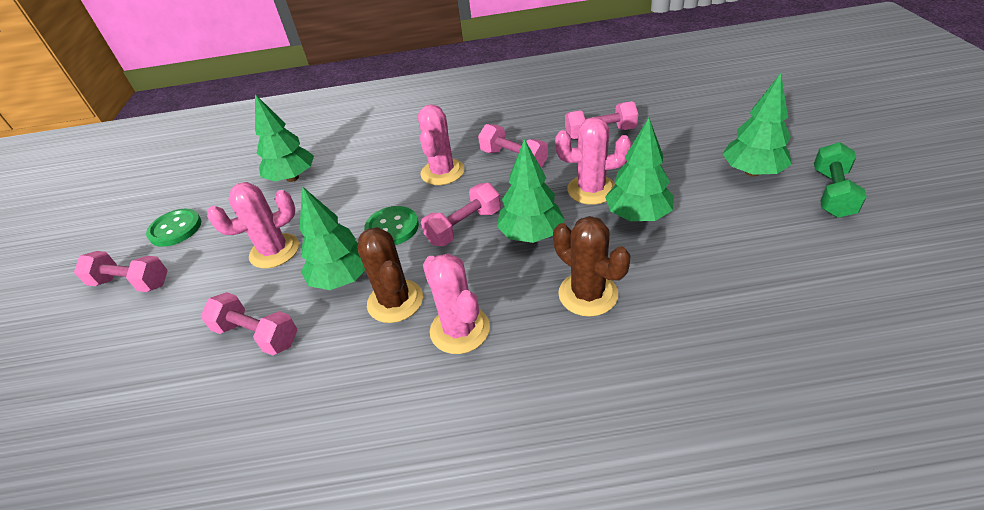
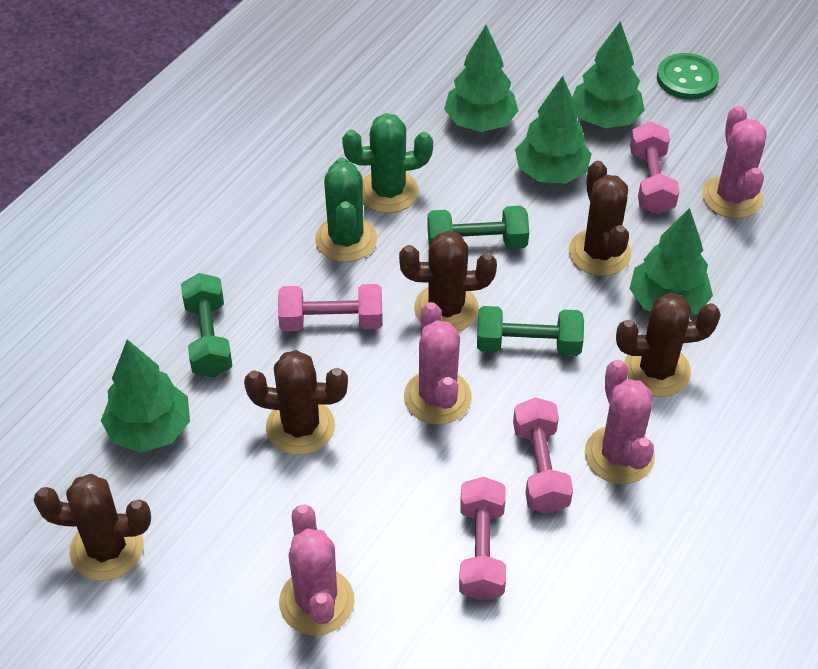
brown cactus: [358,227,423,323] [553,216,630,317] = 2 -> [34,474,151,581] [244,350,348,455] [399,231,497,332] [569,161,631,276] [616,293,721,397] = 5
green button: [146,209,201,247] [364,206,419,245] = 2 -> [657,53,719,100] = 1
green cactus: none = 0 -> [315,158,377,262] [342,113,433,213] = 2
green dumbbell: [814,142,867,218] = 1 -> [181,273,232,377] [427,206,529,249] [477,306,584,356] = 3
pink dumbbell: [74,251,168,292] [201,292,297,356] [421,183,501,246] [478,124,548,168] [565,101,638,139] = 5 -> [278,284,383,331] [459,477,506,601] [513,397,573,514] [630,122,680,214] = 4

